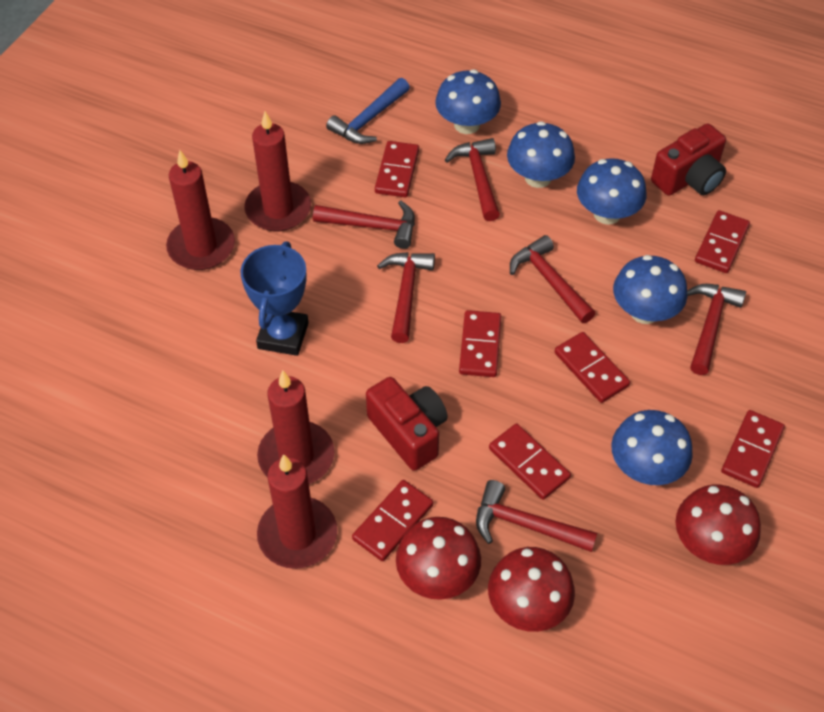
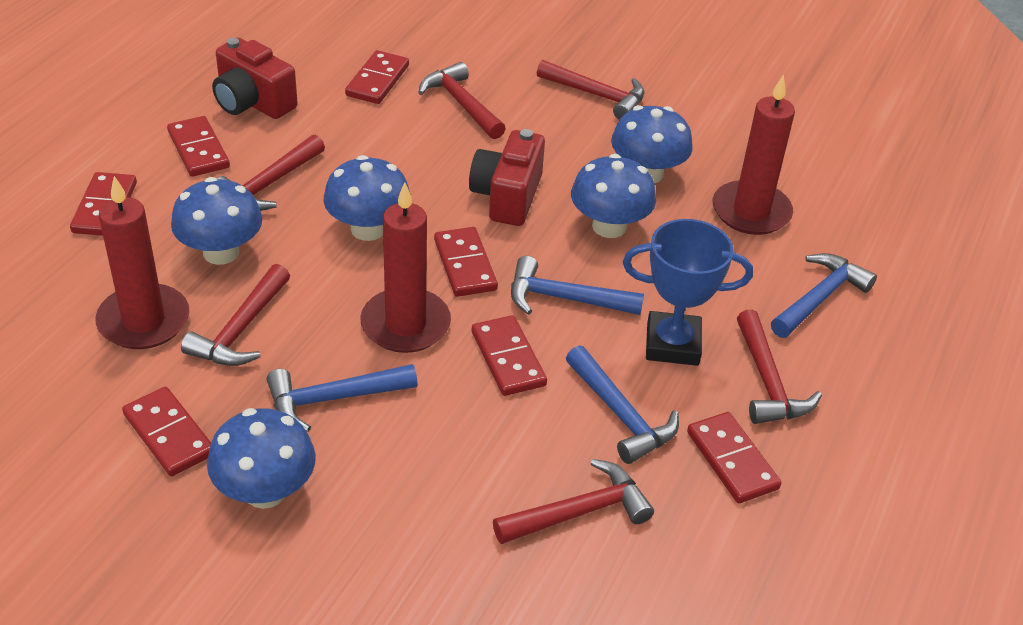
blue hammer: [326,78,410,144] = 1 -> [266,364,417,432] [511,256,644,315] [566,345,679,464] [771,253,877,338] = 4
red candle: [166,150,235,270] [244,111,311,231] [257,371,334,484] [257,454,337,569] = 4 -> [95,176,189,349] [360,182,451,353] [713,75,795,235] = 3
red mushroom: [396,517,481,600] [488,547,575,632] [676,485,761,565] = 3 -> none = 0

